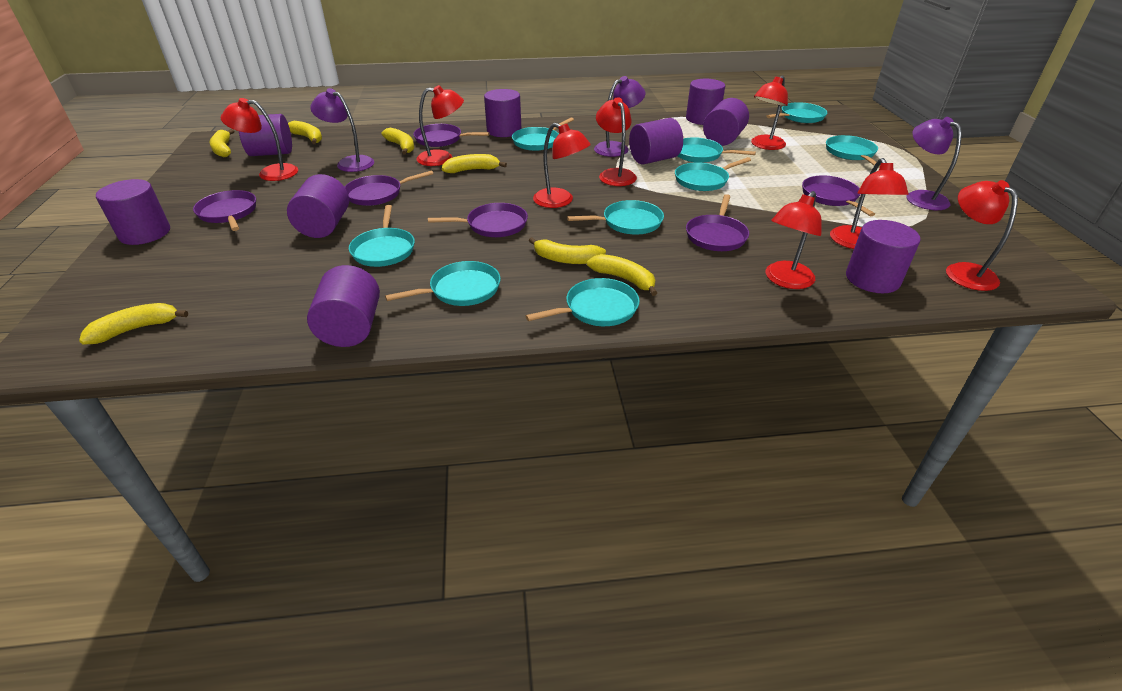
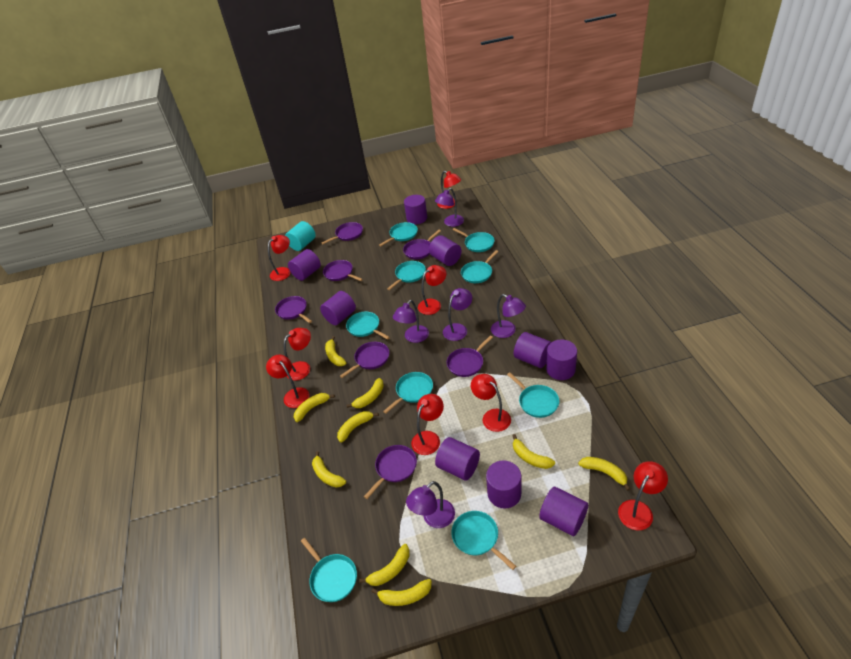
purple lamp: [310,88,374,172] [594,76,645,157] [906,117,962,210] = 3 -> [393,300,429,343] [406,481,455,528] [435,188,464,227] [443,288,472,341] [491,294,526,338] = 5
purple pan: [193,190,256,231] [345,170,433,206] [413,124,489,147] [428,203,528,237] [686,194,749,251] [802,175,875,216] = 6 -> [275,296,312,323] [321,222,363,244] [323,260,363,281] [340,342,389,378] [364,445,417,499] [403,229,441,259] [447,335,493,377] = 7
turquoise cylinder: none = 0 -> [285,221,316,251] = 1
yellow banana: [79,303,188,344] [210,129,234,157] [288,121,322,144] [381,128,414,155] [442,154,507,173] [529,237,606,264] [587,254,657,296] = 7 -> [294,393,335,422] [312,451,346,488] [325,336,347,366] [337,411,379,443] [347,378,384,408] [359,544,410,586] [372,579,432,606] [512,434,555,469] [578,457,630,491] = 9

